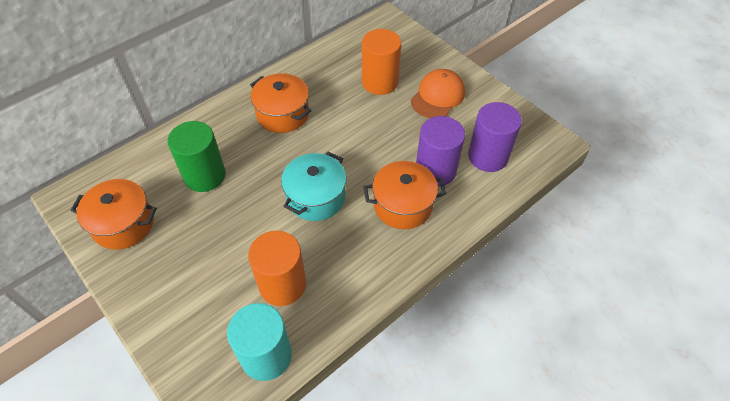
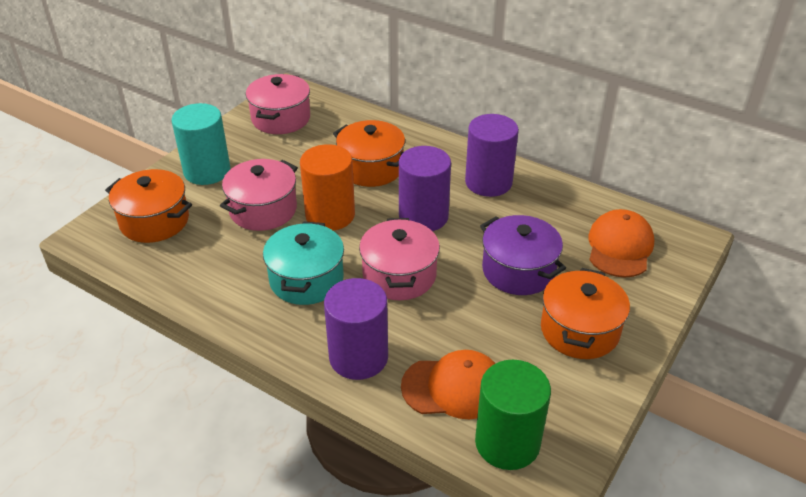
orange cap: [411,69,465,118] = 1 -> [401,350,496,419] [588,209,654,278] = 2
orange cylinder: [248,231,306,306] [362,29,401,95] = 2 -> [300,144,355,231] = 1
pink pot: none = 0 -> [220,159,298,231] [246,74,310,134] [359,218,440,300] = 3
purple cylinder: [416,116,465,187] [468,102,522,172] = 2 -> [324,278,388,380] [399,146,451,231] [465,114,519,197] = 3
purple pot: none = 0 -> [480,215,566,295] = 1

